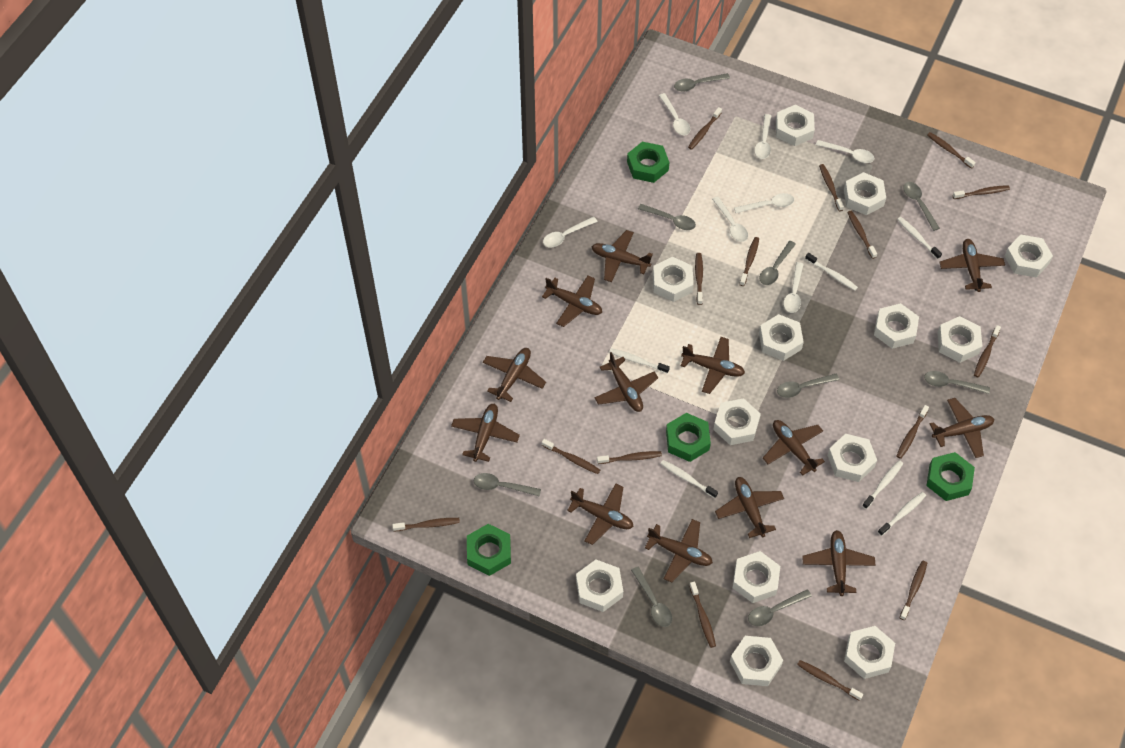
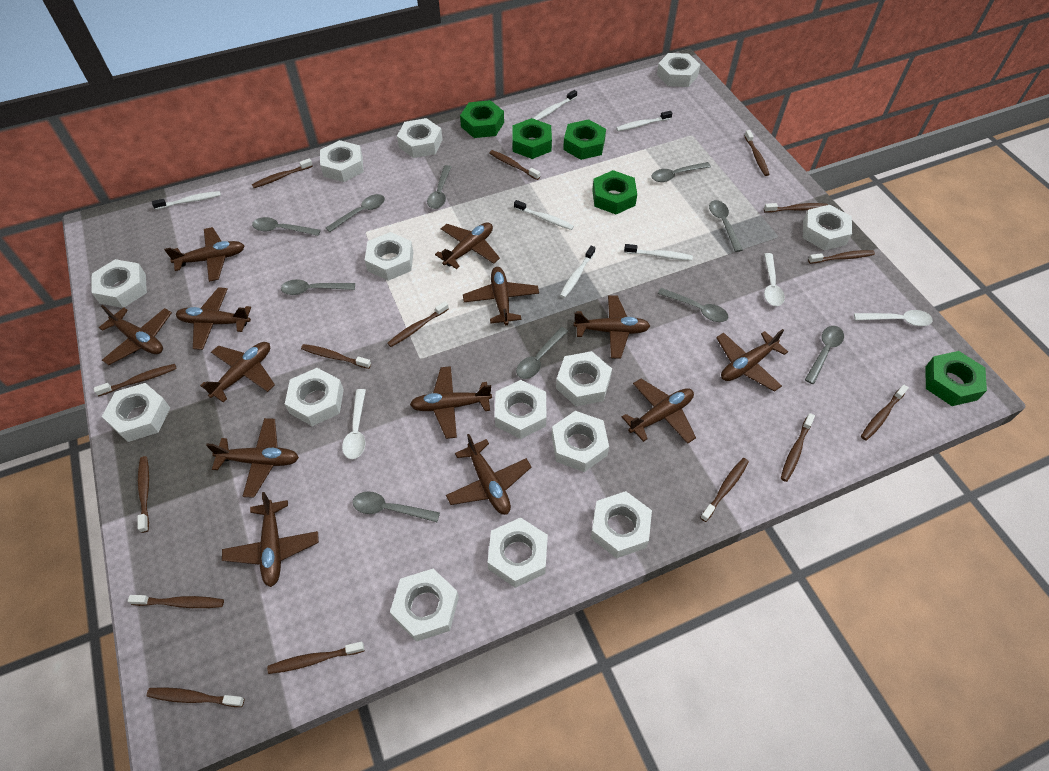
green nut: [467,524,511,576] [627,142,669,183] [666,413,711,462] [926,452,975,501] = 4 -> [460,100,504,138] [512,118,552,159] [563,119,606,160] [592,170,637,214] [925,351,987,406] = 5
grey spoon: [474,473,541,496] [631,567,672,627] [638,204,696,230] [674,73,730,92] [748,589,812,626] [760,241,796,285] [777,374,839,398] [903,182,940,231] [924,371,990,394] = 9 -> [252,217,321,236] [281,279,355,295] [326,194,385,232] [353,491,440,522] [427,165,451,209] [516,327,568,379] [651,162,711,182] [658,288,728,322] [709,200,743,252] [805,326,844,384] = 10
white nut: [576,560,623,612] [653,257,694,302] [713,398,761,445] [730,636,783,686] [732,551,780,603] [759,314,804,361] [776,105,815,146] [827,434,877,482] [844,172,886,215] [844,626,895,679] [874,303,919,349] [937,316,982,363] [1005,234,1053,278] = 13 -> [92,259,147,308] [102,383,170,442] [285,368,344,426] [320,140,364,182] [365,232,413,281] [390,569,459,642] [397,118,443,158] [488,518,548,588] [495,380,546,439] [552,411,609,472] [556,351,612,406] [591,491,652,558] [657,53,700,87] [803,205,852,250] = 14
white spoon: [543,217,598,247] [659,93,690,135] [712,196,748,242] [734,193,794,213] [754,114,771,159] [783,262,804,313] [816,140,874,163] = 7 -> [342,389,366,459] [764,253,785,306] [854,310,933,326] = 3

